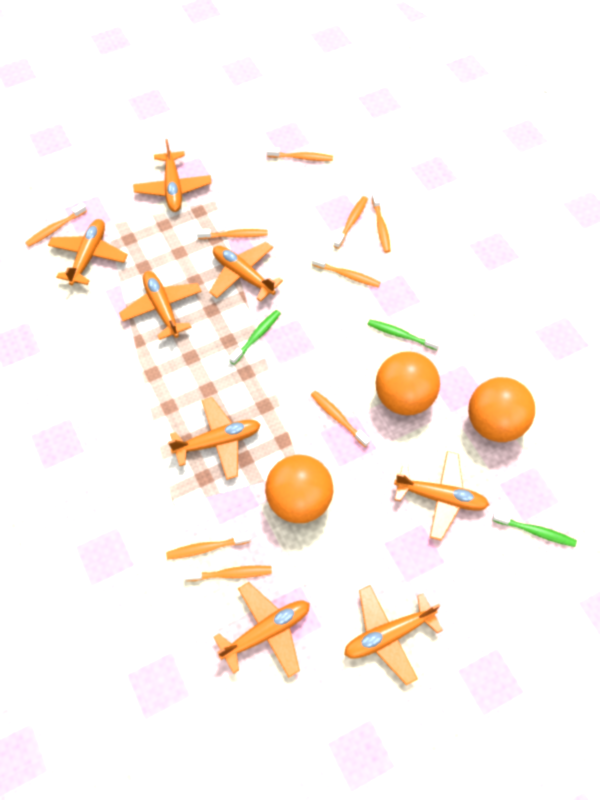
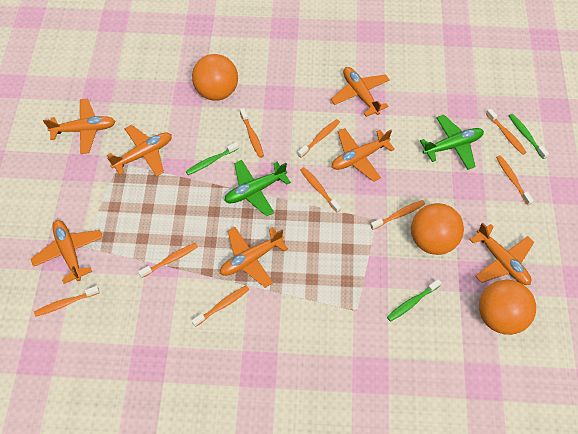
green plane: none = 0 -> [224,160,291,217] [420,115,484,170] = 2
orange plane: [48,219,128,285] [119,271,202,340] [133,139,212,212] [168,397,261,480] [209,242,283,302] [214,582,310,678] [344,585,443,685] [394,451,489,541] = 8 -> [31,220,103,284] [43,99,115,154] [107,125,172,177] [220,227,288,288] [331,67,390,117] [332,128,395,182] [470,223,534,285] = 7

